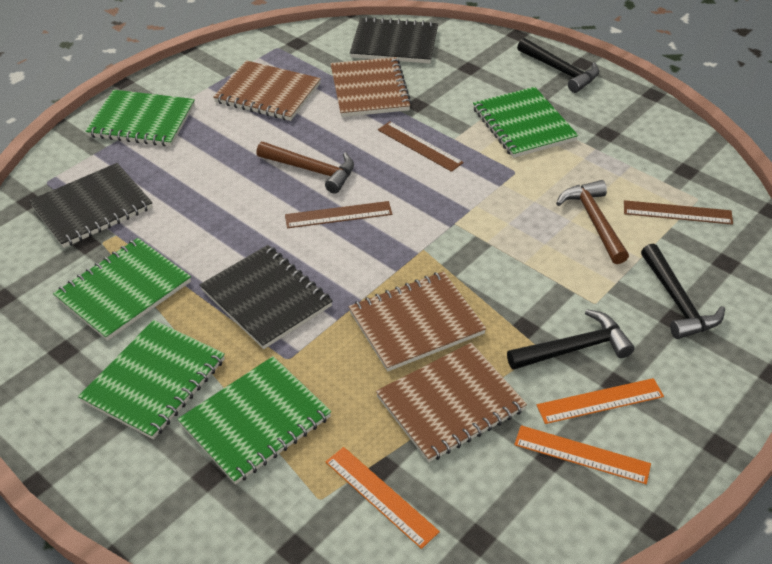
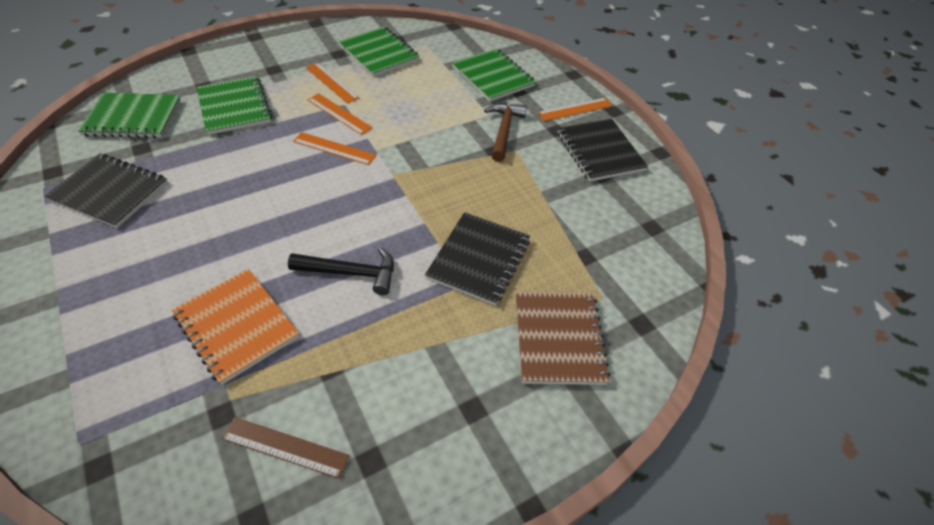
black hammer: [507,309,635,370] [517,38,599,93] [641,243,725,339] = 3 -> [288,247,394,295] = 1
brown hammer: [256,142,354,194] [556,180,629,264] = 2 -> [484,103,527,162] = 1
brown notebook: [213,60,321,121] [331,57,412,117] [349,271,486,371] [376,343,527,462] = 4 -> [515,292,610,385] = 1
brown ruler: [285,201,392,228] [378,122,464,172] [624,200,733,225] = 3 -> [222,417,350,479] = 1
green notebook: [53,238,191,341] [78,320,225,439] [85,90,195,146] [178,356,331,484] [473,87,578,158] = 5 -> [78,93,181,138] [196,76,272,135] [339,26,420,77] [452,48,536,102] = 4
orange notebook: none = 0 -> [172,269,299,385] = 1
orange ruler: [326,447,440,549] [514,425,651,484] [537,378,664,424] = 3 -> [293,132,377,165] [306,63,359,104] [307,93,373,135] [538,98,612,121] = 4

